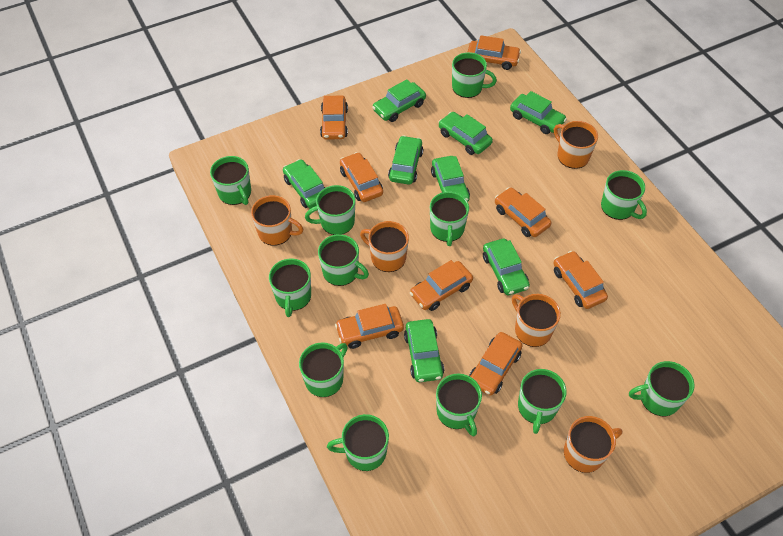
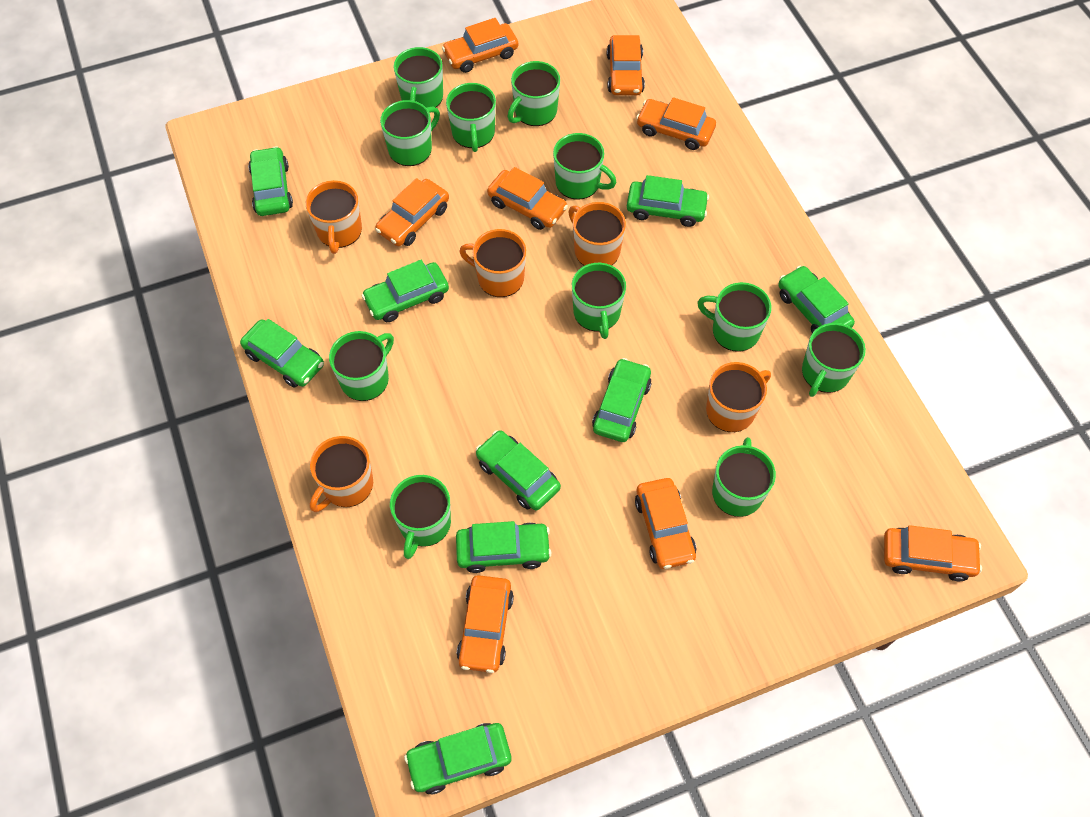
green car: [283,159,325,209] [372,79,426,122] [388,136,423,185] [404,319,444,382] [431,156,470,202] [439,112,493,155] [483,239,530,295] [510,91,567,134] = 8 -> [240,319,324,388] [248,146,293,216] [361,260,449,322] [404,723,511,794] [456,521,552,573] [476,430,561,511] [592,358,652,442] [627,175,709,227] [778,266,855,333] = 9
green mug: [210,156,251,205] [269,258,311,317] [299,342,348,397] [305,185,356,235] [318,234,369,286] [327,414,389,471] [430,192,469,246] [436,374,482,437] [452,52,497,98] [518,369,566,434] [601,170,647,220] [629,361,695,416] = 12 -> [329,331,394,401] [380,100,440,166] [390,475,451,559] [394,47,443,107] [446,83,496,152] [508,61,560,126] [553,133,617,200] [572,263,626,339] [697,282,771,352] [712,437,776,517] [802,323,866,397] = 11

